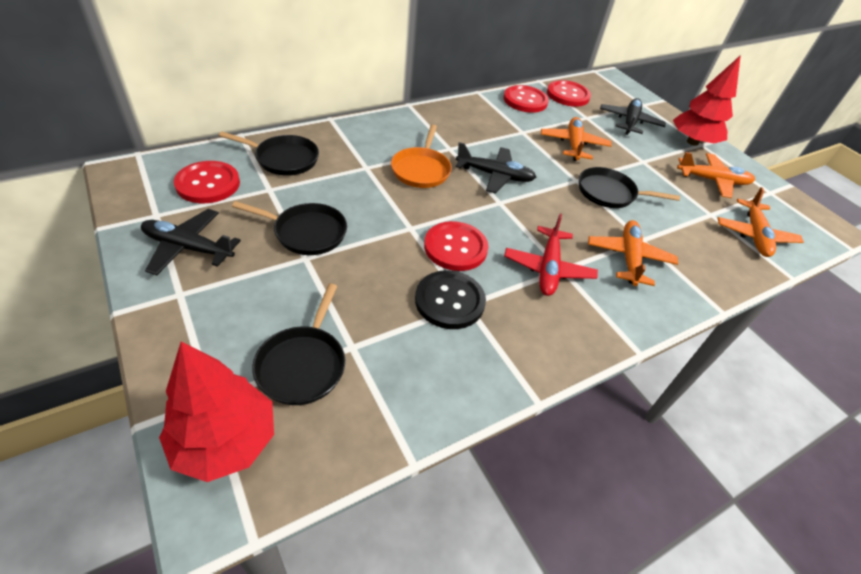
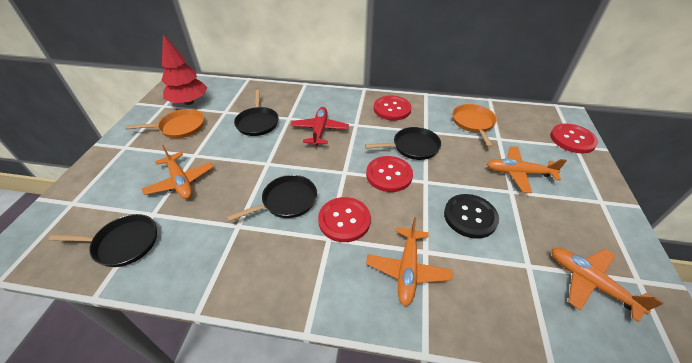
black plane: [141,209,241,275] [456,142,536,193] [600,98,666,135] = 3 -> none = 0
orange pan: [391,124,452,188] = 1 -> [125,109,204,138] [452,104,497,147] = 2
red tree: [159,341,274,482] [673,55,741,146] = 2 -> [162,34,207,105] = 1

